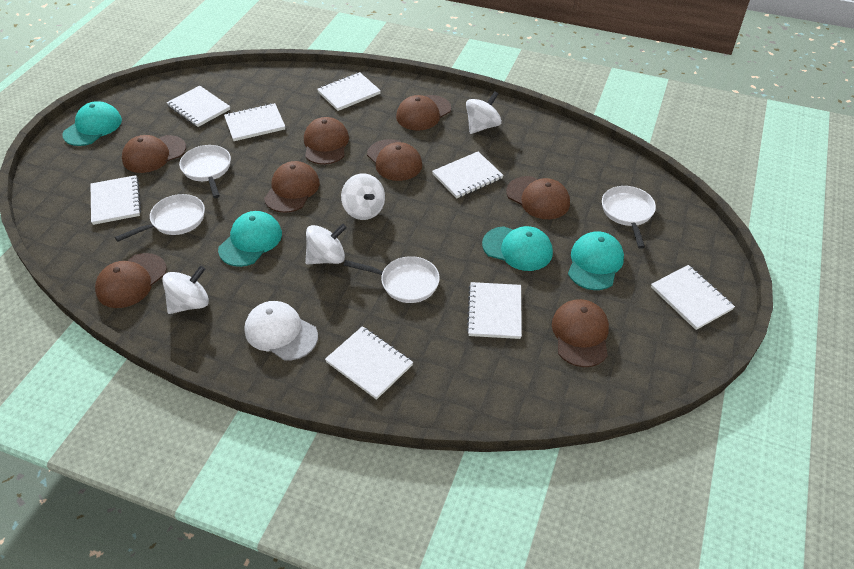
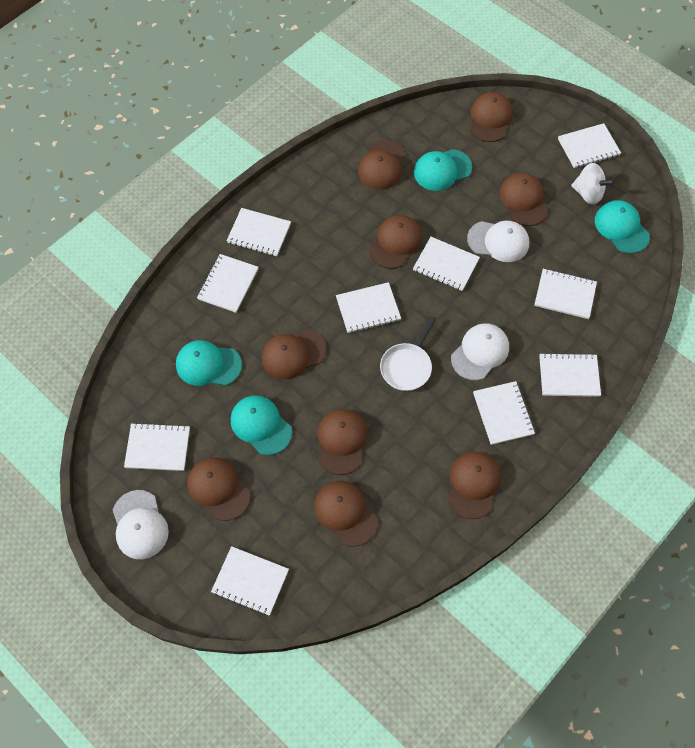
brown cap: [95,253,167,308] [122,135,186,173] [264,161,320,213] [304,117,349,165] [367,139,422,181] [396,95,451,131] [506,176,570,219] [552,299,609,367] = 8 -> [188,457,251,521] [262,329,326,379] [314,481,377,547] [318,409,367,475] [358,140,406,190] [369,215,422,269] [447,451,501,519] [470,92,513,142] [499,173,548,226] = 9
white cap: [244,301,318,361] = 1 -> [113,490,169,559] [451,323,509,380] [467,221,529,262] = 3
white notebook: [90,175,141,225] [167,86,230,127] [224,103,285,141] [317,72,381,111] [325,326,413,400] [432,152,503,199] [467,282,522,339] [651,265,735,330] = 8 -> [124,423,190,471] [197,254,258,313] [211,546,289,616] [227,208,291,256] [336,282,401,333] [413,237,480,291] [473,381,535,445] [534,269,597,319] [539,353,601,397] [558,123,621,168] = 10
white pan: [115,194,205,242] [179,145,231,198] [344,256,440,303] [602,186,656,249] = 4 -> [380,316,436,391] = 1
white spinning top: [162,266,209,314] [305,223,347,265] [341,174,385,220] [466,91,502,134] = 4 -> [571,163,615,205] = 1

